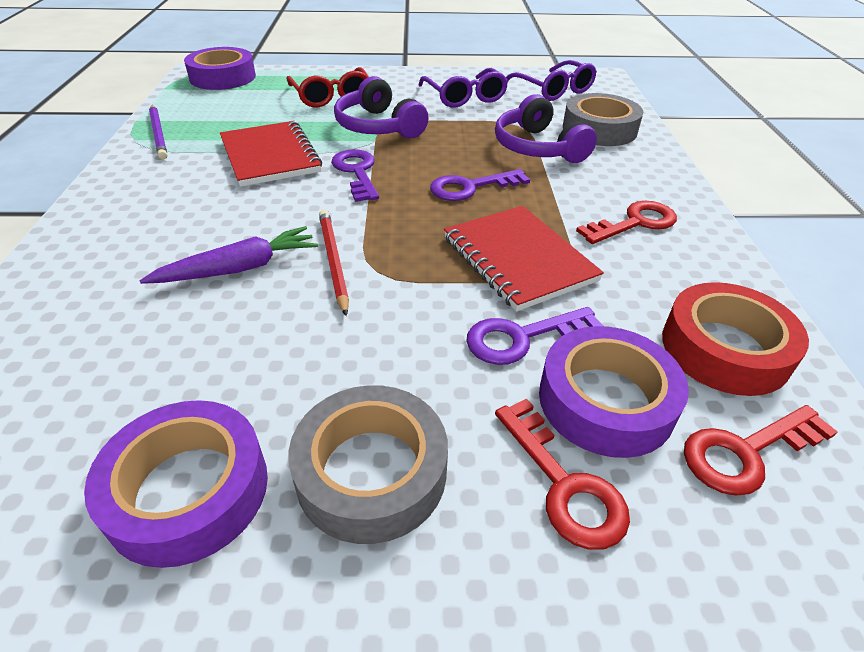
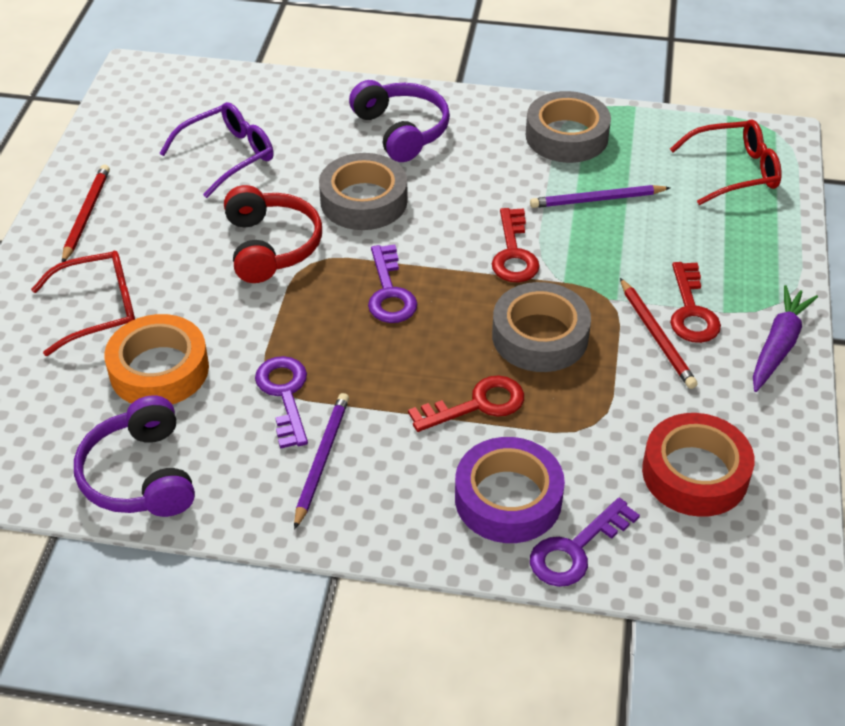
grey tape: [288,385,448,544] [563,93,643,146] = 2 -> [319,153,408,230] [492,282,591,372] [526,91,611,163] = 3
orange tape: none = 0 -> [104,314,209,404] = 1
purple glasses: [418,68,508,108] [506,60,597,101] = 2 -> [159,102,273,198] = 1
purple pencil: [149,105,168,160] = 1 -> [294,393,349,530] [530,185,670,208] = 2
purple tape: [84,400,268,568] [184,47,256,90] [539,326,689,458] = 3 -> [455,437,565,543] = 1
red glasses: [286,67,369,107] = 1 -> [31,251,135,356] [670,119,782,205] = 2
red headphones: none = 0 -> [224,185,322,283] = 1
red notebook: [220,121,322,187] [444,206,604,311] = 2 -> none = 0
red pencil: [319,210,349,316] = 1 -> [62,165,110,262] [620,278,697,389] = 2

